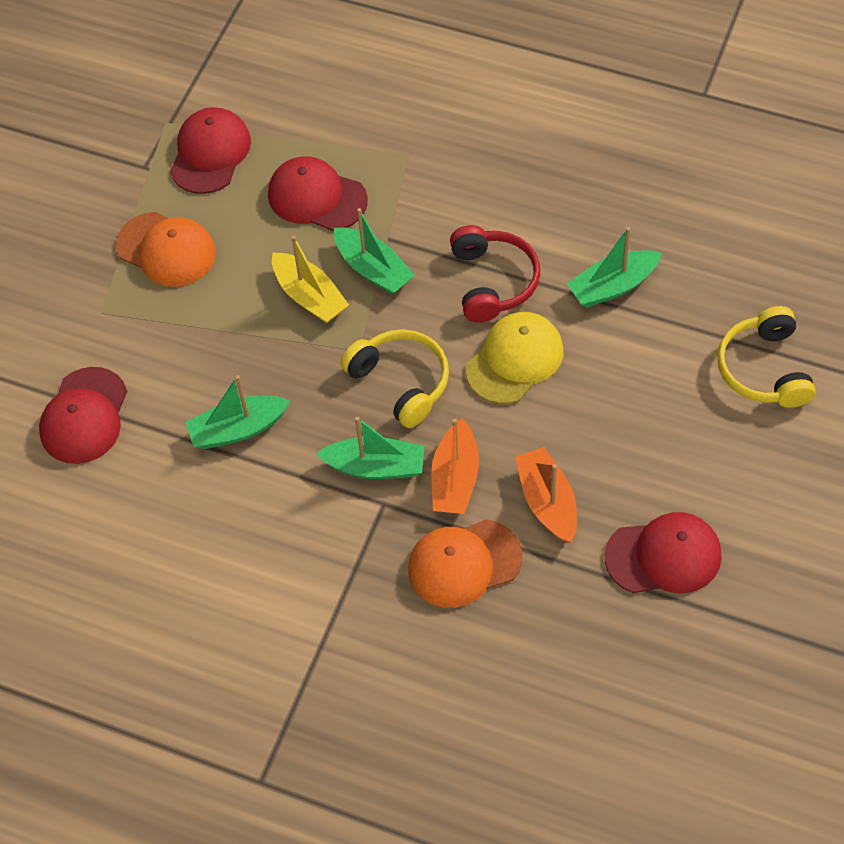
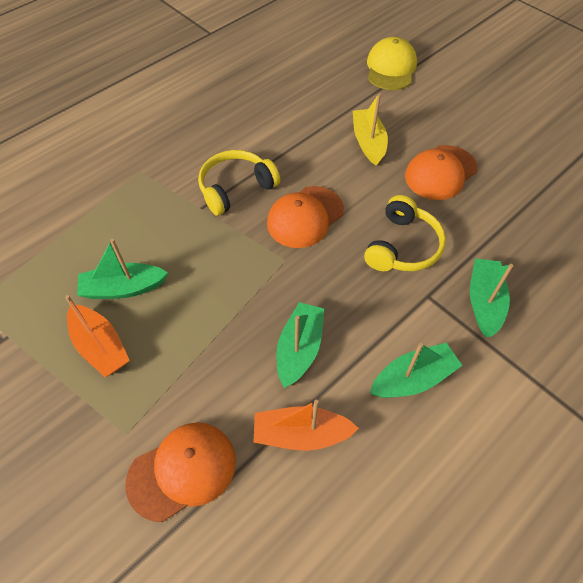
orange cap: [116,212,216,287] [408,519,522,608] = 2 -> [125,422,236,522] [267,186,344,248] [405,145,477,200] = 3
red cap: [39,367,127,464] [170,107,251,194] [268,156,368,231] [604,512,722,593] = 4 -> none = 0
red headphones: [450,225,540,322] = 1 -> none = 0

